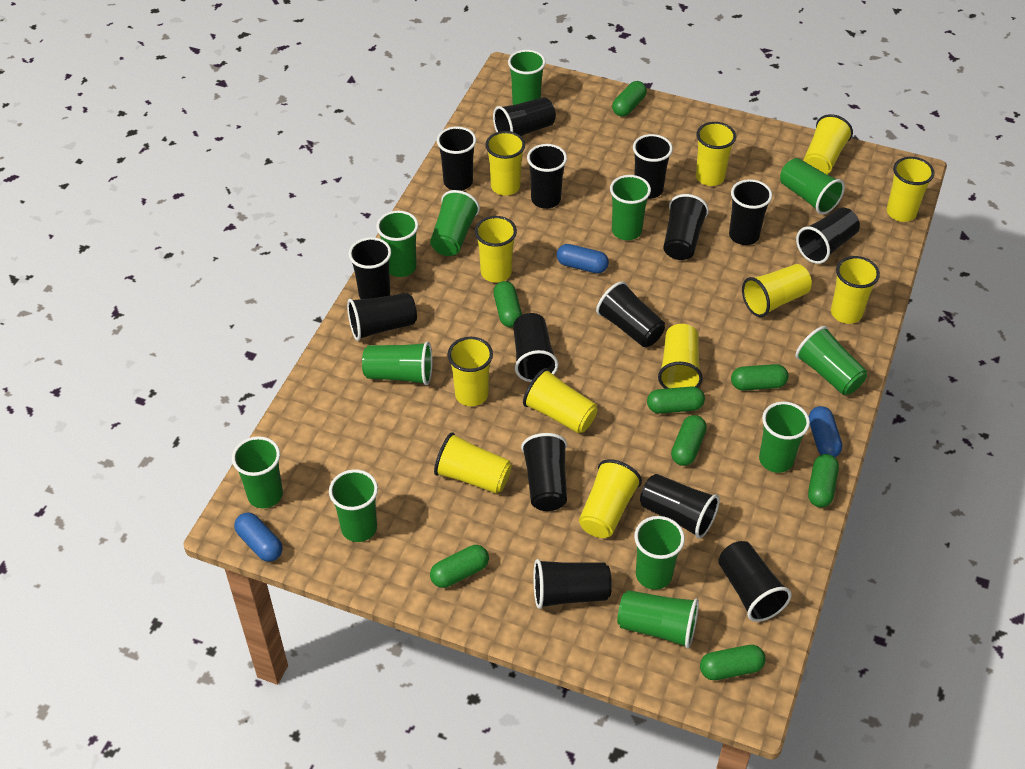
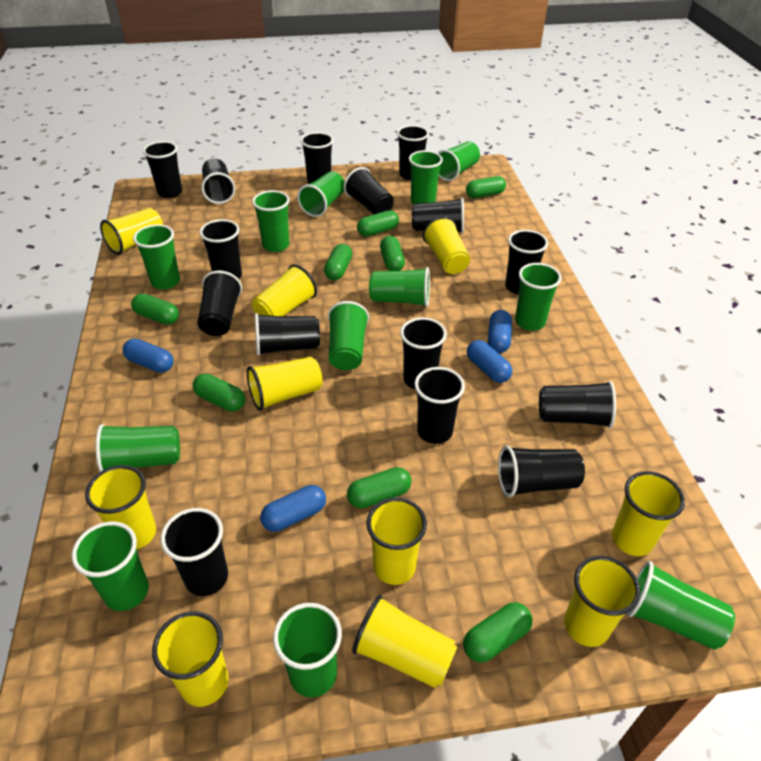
blue capsule: [234,513,283,562] [557,244,609,273] [809,406,842,457] = 3 -> [123,338,174,373] [260,485,326,532] [467,340,512,383] [488,310,512,353] = 4
yellow cup: [434,432,512,494] [448,337,493,406] [475,216,517,283] [485,131,525,196] [523,368,598,434] [579,459,642,538] [658,324,703,389] [696,122,736,186] [742,264,812,317] [803,114,853,174] [831,256,880,324] [887,157,934,222] = 12 -> [85,465,156,549] [100,208,163,255] [152,611,229,707] [247,357,323,411] [252,264,317,316] [352,595,457,689] [367,497,427,585] [423,216,470,274] [564,556,640,647] [612,471,685,556] = 10

